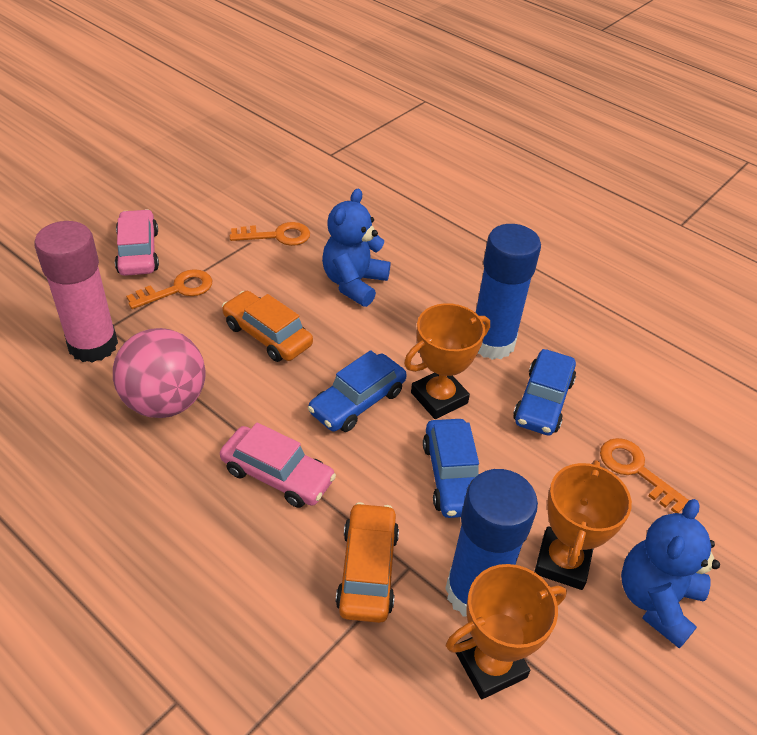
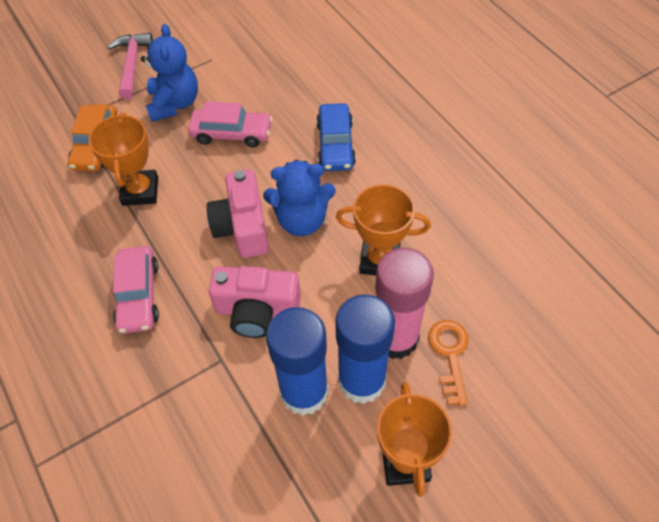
blue car: [308,350,407,432] [423,419,479,518] [513,349,576,436] = 3 -> [316,103,356,171] = 1
orange car: [222,291,313,362] [336,502,399,623] = 2 -> [68,104,117,171] = 1
orange key: [126,269,212,309] [230,222,310,246] [600,438,689,513] = 3 -> [428,320,469,406] = 1
pink ball: [113,328,206,418] = 1 -> none = 0
pink camera: none = 0 -> [207,169,269,258] [209,266,301,338] = 2
pink hammer: none = 0 -> [108,33,153,99] = 1

